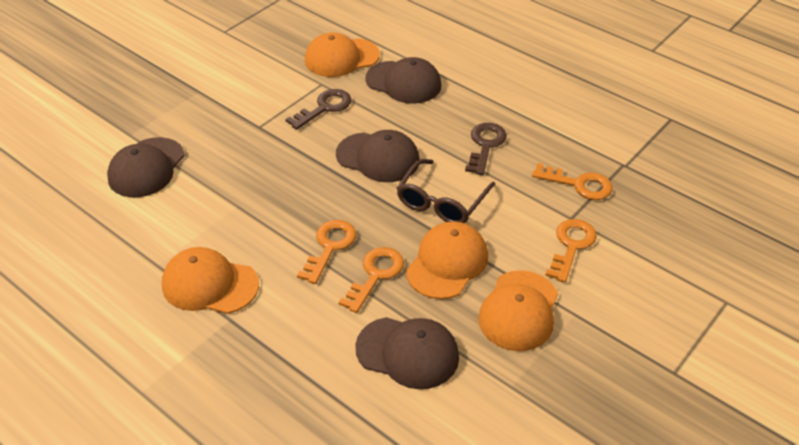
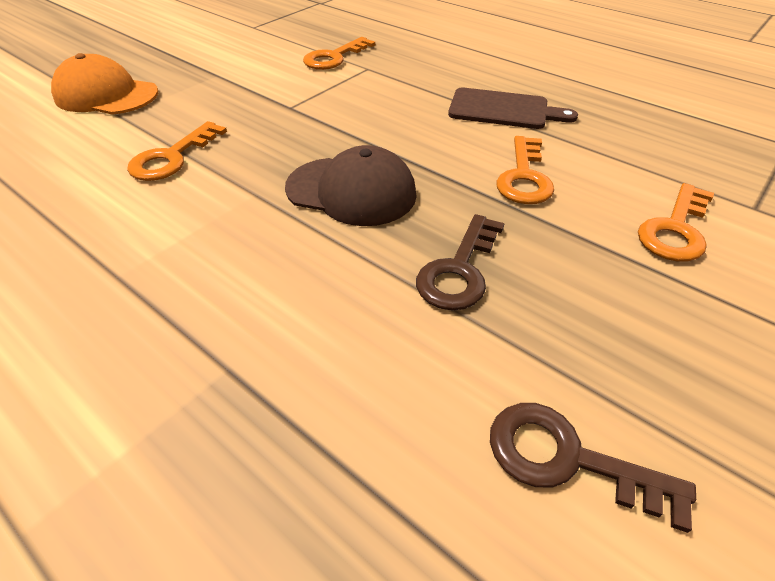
brown cap: [107,137,184,197] [336,130,419,182] [355,317,459,389] [365,57,441,104] = 4 -> [285,145,417,226] = 1
brown cutting board: none = 0 -> [448,88,578,129] = 1
brown glasses: [397,159,495,223] = 1 -> none = 0
orange cap: [162,247,259,314] [305,32,380,77] [406,221,488,299] [478,270,558,351] = 4 -> [51,53,158,115] = 1

